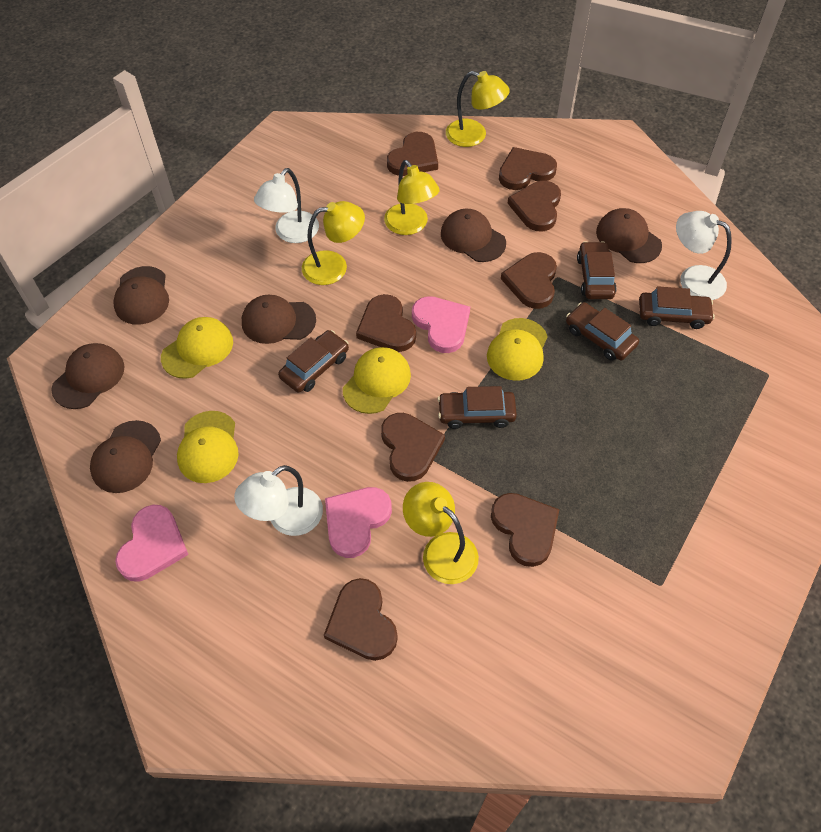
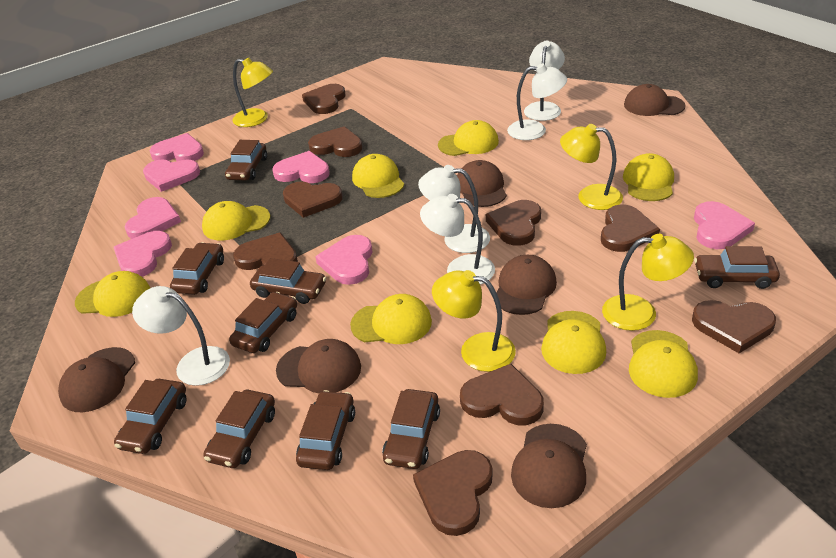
brown car: [278,330,349,393] [438,386,517,429] [566,302,639,361] [577,241,617,299] [639,286,715,329] = 5 -> [114,379,186,454] [170,242,224,295] [203,390,275,468] [225,140,267,181] [229,292,297,353] [250,258,326,304] [296,390,355,470] [382,389,440,469] [694,246,780,289] = 9
brown heart: [324,578,398,661] [356,294,416,352] [381,413,445,482] [387,132,438,176] [491,493,560,567] [499,147,557,190] [501,252,557,309] [508,181,561,231] = 8 -> [233,232,298,270] [283,182,343,218] [302,84,346,114] [308,126,363,157] [413,450,493,536] [460,364,544,425] [486,200,541,246] [601,205,660,252] [692,300,776,353] = 9
pink heart: [115,505,189,582] [325,487,392,558] [412,296,470,353] = 3 -> [114,231,172,277] [125,197,181,239] [143,159,200,192] [149,133,204,161] [272,151,330,183] [315,235,373,285] [694,201,755,249] = 7
white lamp: [234,465,323,536] [254,168,319,243] [676,211,732,300] = 3 -> [132,286,230,386] [418,165,490,253] [420,194,495,285] [507,63,567,140] [524,40,565,121] = 5
yellow cap: [161,317,233,379] [177,411,239,483] [343,347,411,414] [487,318,548,381] = 4 -> [75,271,150,317] [202,201,270,240] [350,294,432,344] [352,154,404,198] [438,120,499,156] [541,311,606,374] [623,153,674,201] [629,330,698,398] = 8

